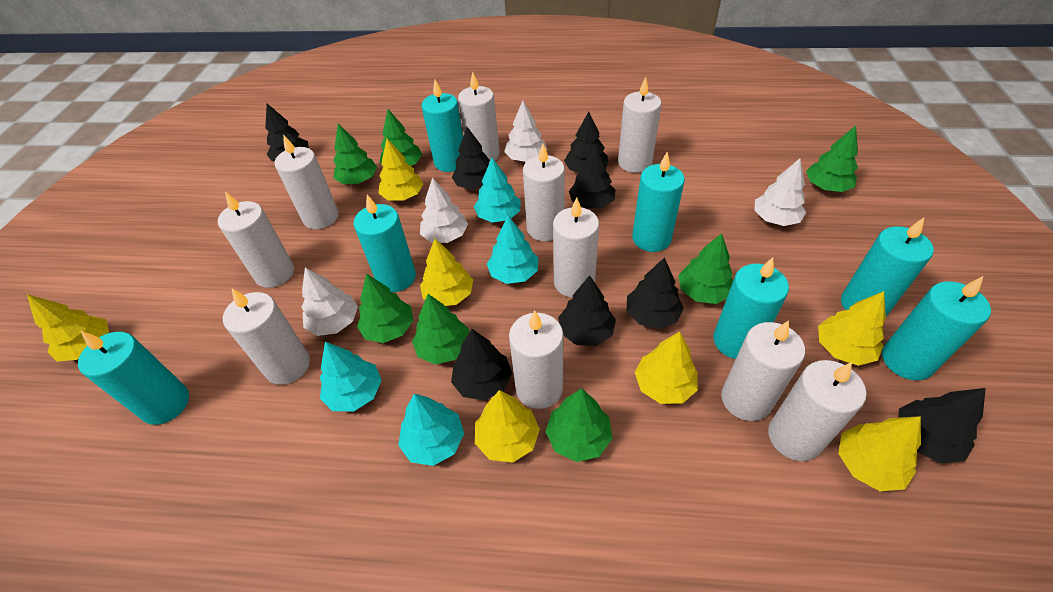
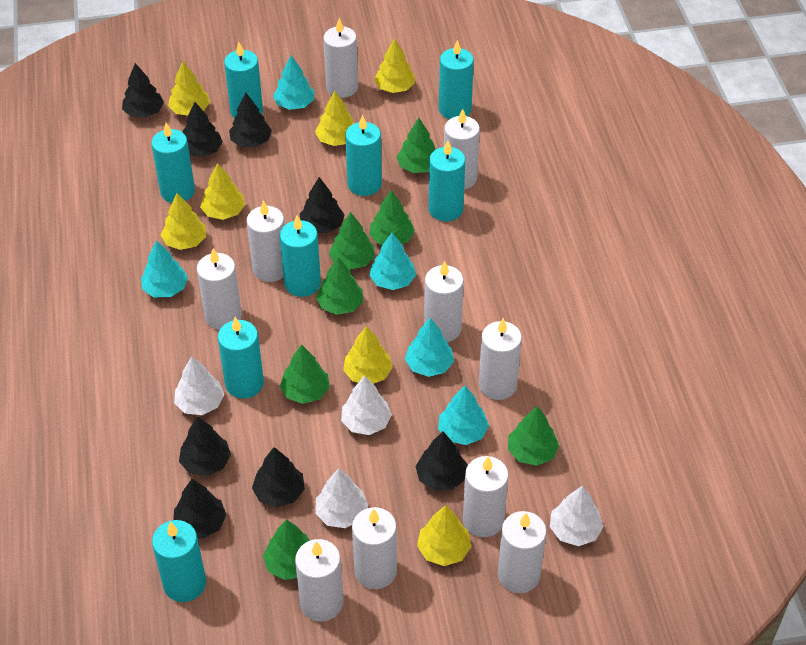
turquoise candle: [78,331,189,425] [354,195,416,292] [422,80,463,172] [632,152,685,252] [713,257,789,359] [841,218,934,316] [882,276,991,380] = 7 -> [151,123,195,203] [152,520,206,602] [218,317,264,399] [224,42,263,119] [280,216,321,297] [345,115,382,196] [429,141,465,221] [439,40,474,119] = 8
turquoise tree: [320,342,382,411] [398,394,464,466] [474,158,521,223] [487,216,538,284] = 4 -> [141,240,188,297] [273,55,314,110] [369,232,416,290] [405,318,454,377] [438,386,489,445] = 5

